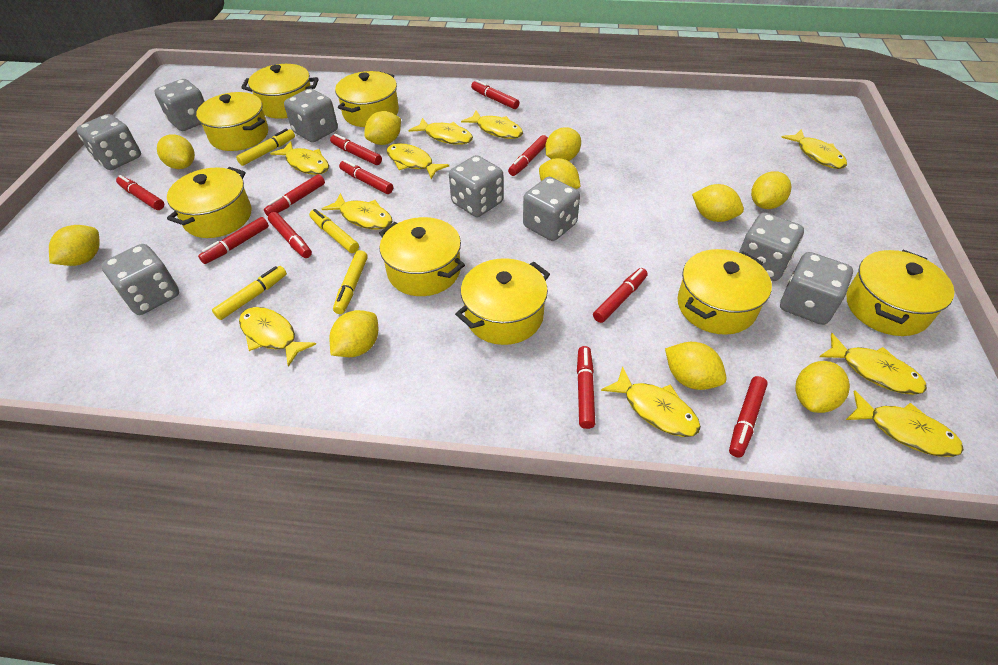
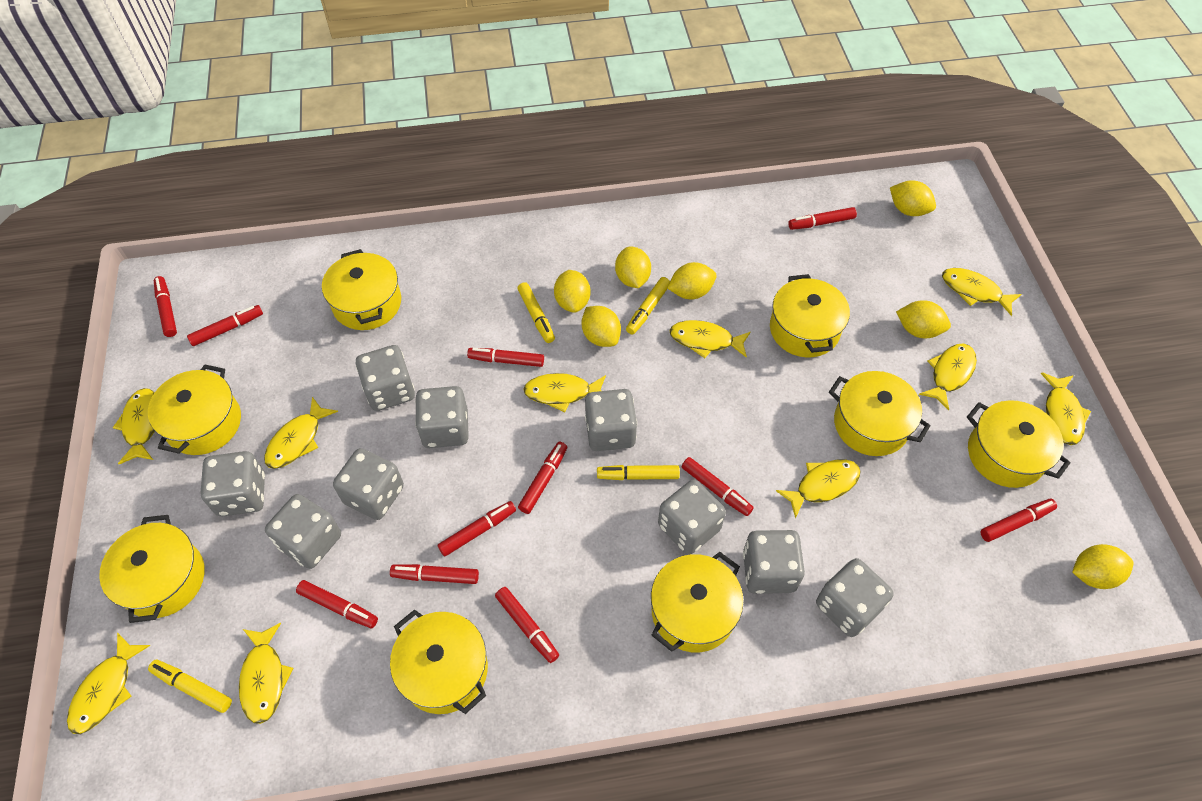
grey dice: [76,114,141,170] [101,244,179,315] [154,79,205,131] [284,89,338,142] [449,155,504,217] [523,177,580,241] [739,212,804,281] [780,252,853,325] = 8 -> [200,451,265,516] [265,494,341,569] [333,448,404,520] [356,345,415,411] [415,386,469,448] [585,389,637,451] [658,479,726,555] [743,530,805,594] [816,558,894,637] = 9
yellow lemon: [49,225,100,266] [157,134,195,169] [330,310,378,357] [364,111,401,145] [539,158,581,189] [545,127,581,161] [665,342,727,390] [692,184,744,222] [751,171,791,209] [795,361,850,413] = 10 -> [554,270,590,313] [581,306,621,347] [615,247,651,288] [667,262,717,299] [890,180,936,216] [896,300,951,338] [1073,544,1133,589] = 7

